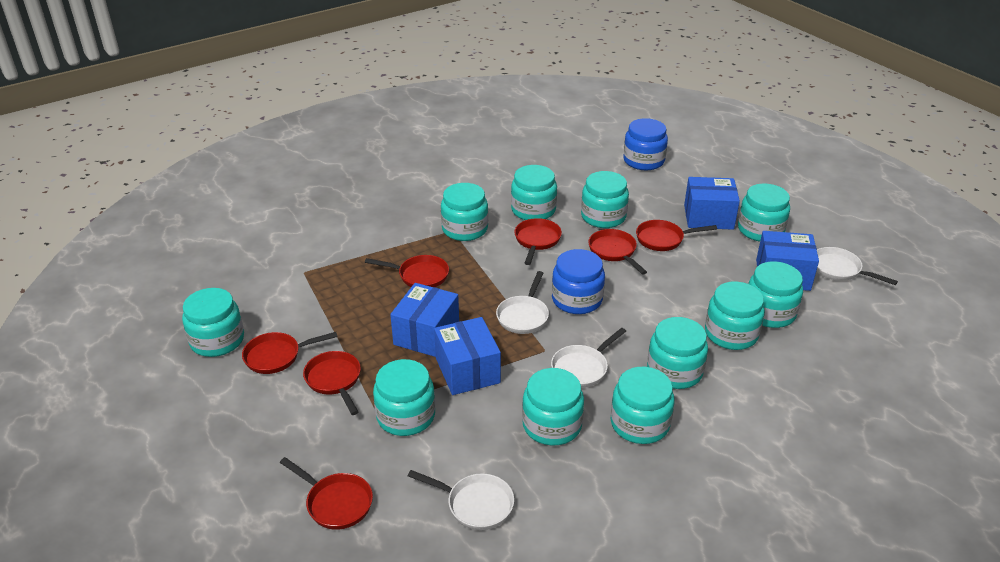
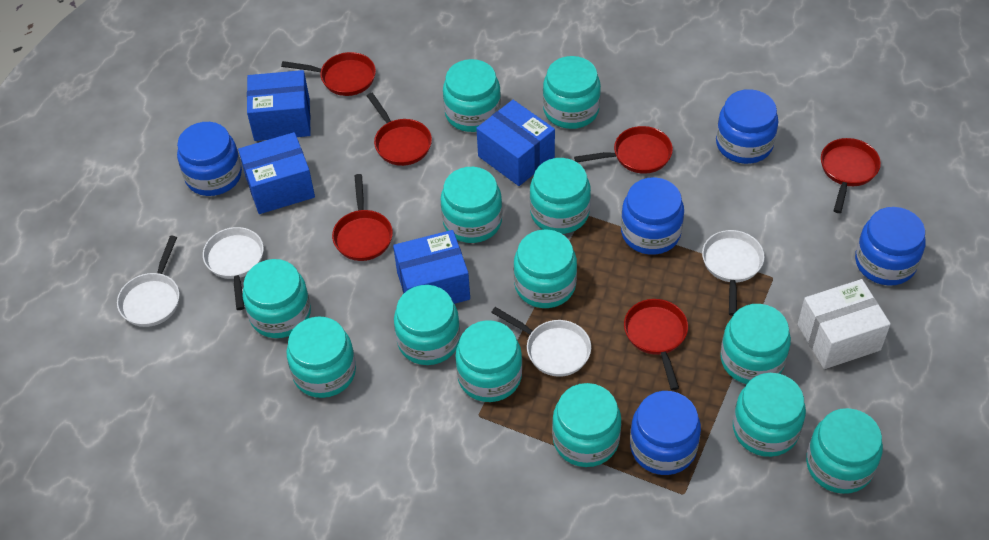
blue jar: [552,249,605,314] [623,118,668,170] = 2 -> [177,122,242,196] [621,177,684,255] [630,391,701,475] [716,89,778,164] [855,207,926,286] = 5
red pan: [242,332,338,374] [280,457,373,530] [303,351,361,415] [365,255,449,287] [514,218,562,265] [588,229,647,275] [636,220,717,251] = 7 -> [281,52,376,96] [332,174,393,261] [367,93,432,166] [574,126,673,174] [624,299,688,390] [821,138,881,213] = 6
turquoise jar: [182,288,244,357] [373,359,435,436] [441,183,488,241] [511,165,557,220] [522,368,584,446] [581,171,629,228] [611,367,674,444] [647,317,708,389] [705,282,765,350] [738,183,790,242] [748,261,803,328] = 11 -> [242,259,311,338] [286,316,356,398] [394,285,460,365] [441,167,502,243] [443,59,501,132] [455,320,522,402] [514,229,577,308] [530,158,591,234] [543,56,601,129] [552,383,621,467] [720,304,791,384] [733,373,806,457] [806,408,883,494] = 13
white box: none = 0 -> [798,279,891,369] = 1

